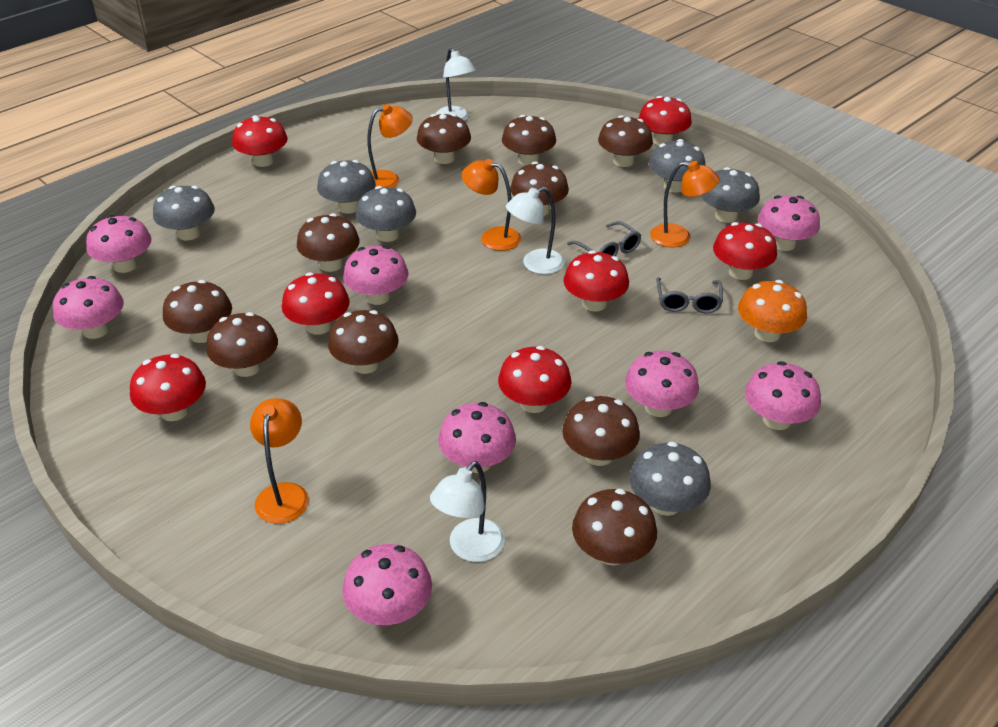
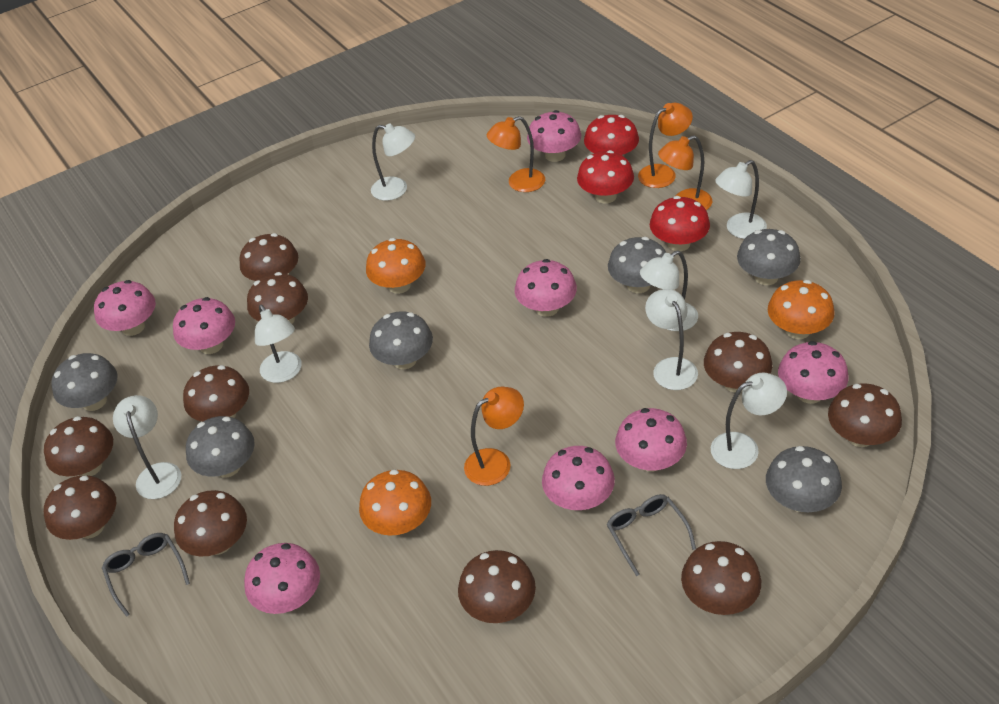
orange mushroom: [738,280,807,342] = 1 -> [359,469,431,535] [366,238,426,294] [768,280,835,339] = 3
red mushroom: [130,354,206,421] [232,115,288,167] [282,272,350,335] [498,346,572,413] [563,250,629,312] [638,96,692,145] [713,222,777,280] = 7 -> [577,150,634,204] [584,115,639,155] [650,196,710,251] = 3
white lamp: [430,461,505,562] [436,48,476,121] [506,187,565,274] = 3 -> [113,395,181,499] [255,305,302,383] [371,123,415,201] [640,250,698,331] [645,289,698,390] [711,373,787,469] [715,160,767,239] = 7

